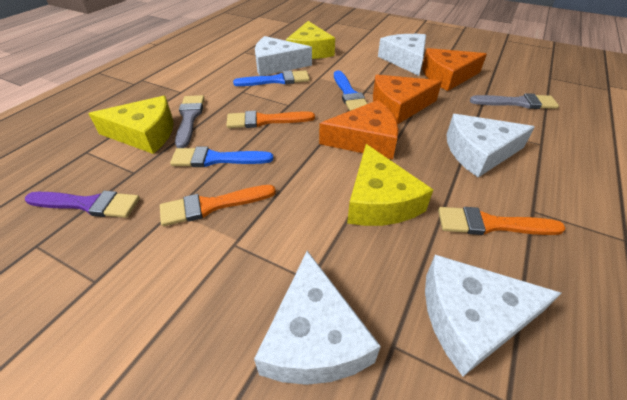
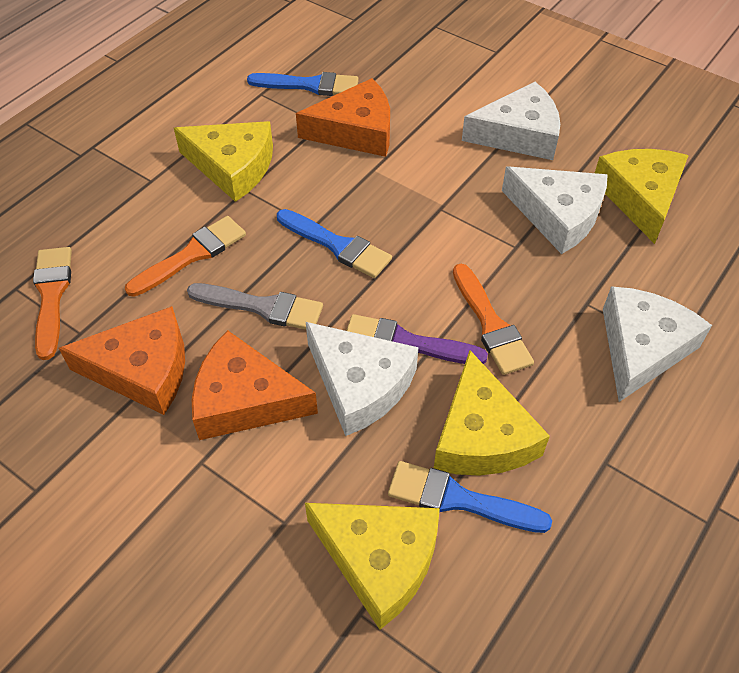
grey brush: [175,95,204,148] [470,93,559,109] = 2 -> [187,283,323,330] = 1
white cheese: [254,251,381,385] [255,36,312,76] [378,34,426,76] [425,255,561,376] [446,114,535,177] = 5 -> [306,322,418,436] [462,82,560,160] [502,167,608,254] [603,286,712,402] = 4
yellow cheese: [88,96,174,154] [286,21,335,59] [347,144,433,226] = 3 -> [174,121,273,202] [305,503,440,630] [434,350,550,476] [595,149,689,244] = 4

